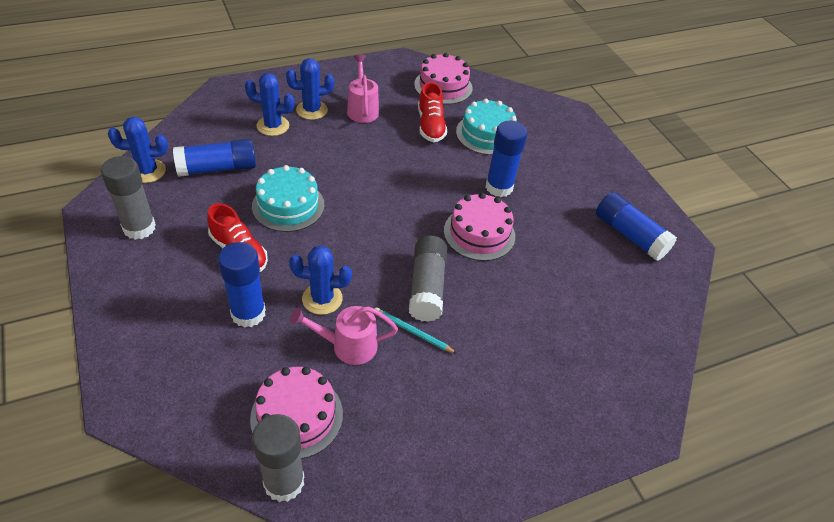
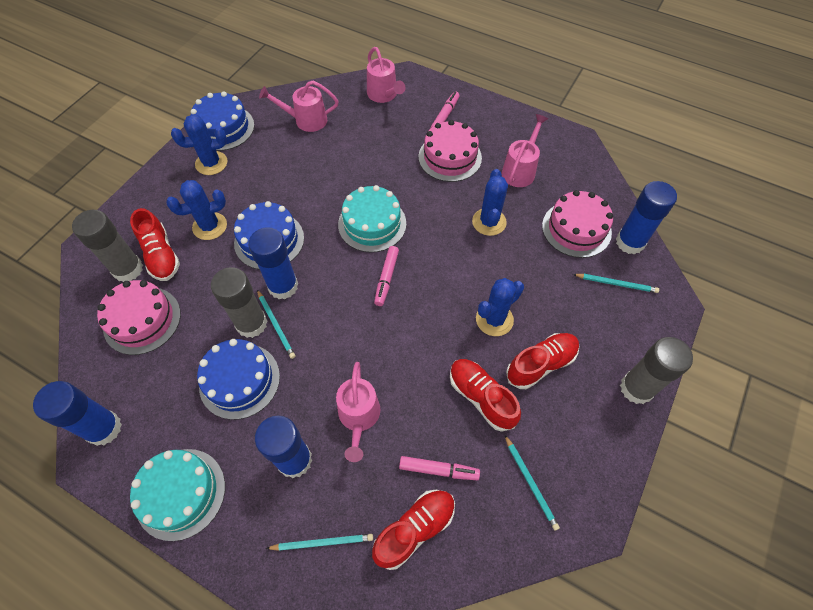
blue cake: none = 0 -> [191,91,254,151] [197,339,280,420] [234,201,304,270] = 3
pink marker: none = 0 -> [374,246,399,306] [399,456,480,480] [430,92,460,129] = 3
pink watering can: [290,306,398,365] [347,55,379,123] = 2 -> [259,81,339,132] [336,362,380,462] [367,47,406,103] [502,114,548,187] = 4
red shoe: [207,203,268,272] [418,82,447,142] = 2 -> [130,208,180,281] [372,490,455,570] [450,359,521,432] [506,333,579,389] = 4
turquoise pencil: [375,307,456,353] = 1 -> [257,290,295,359] [266,534,373,551] [505,435,560,531] [573,274,659,293] = 4

